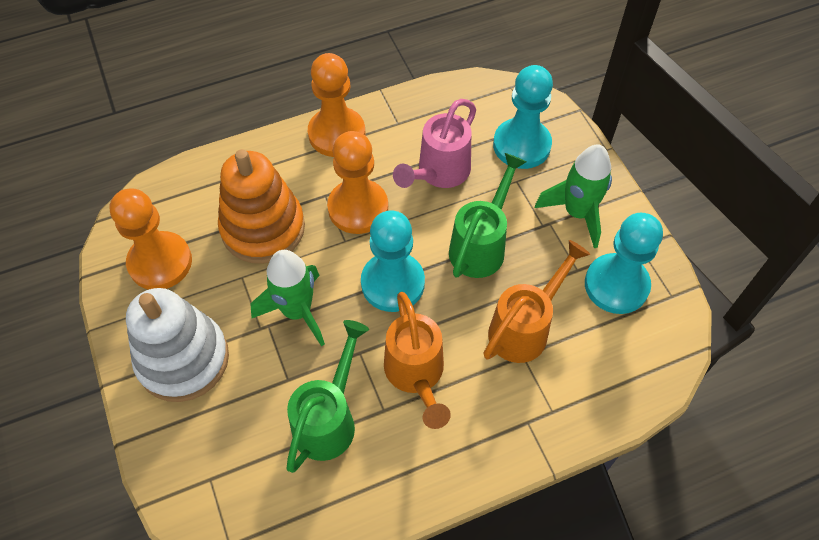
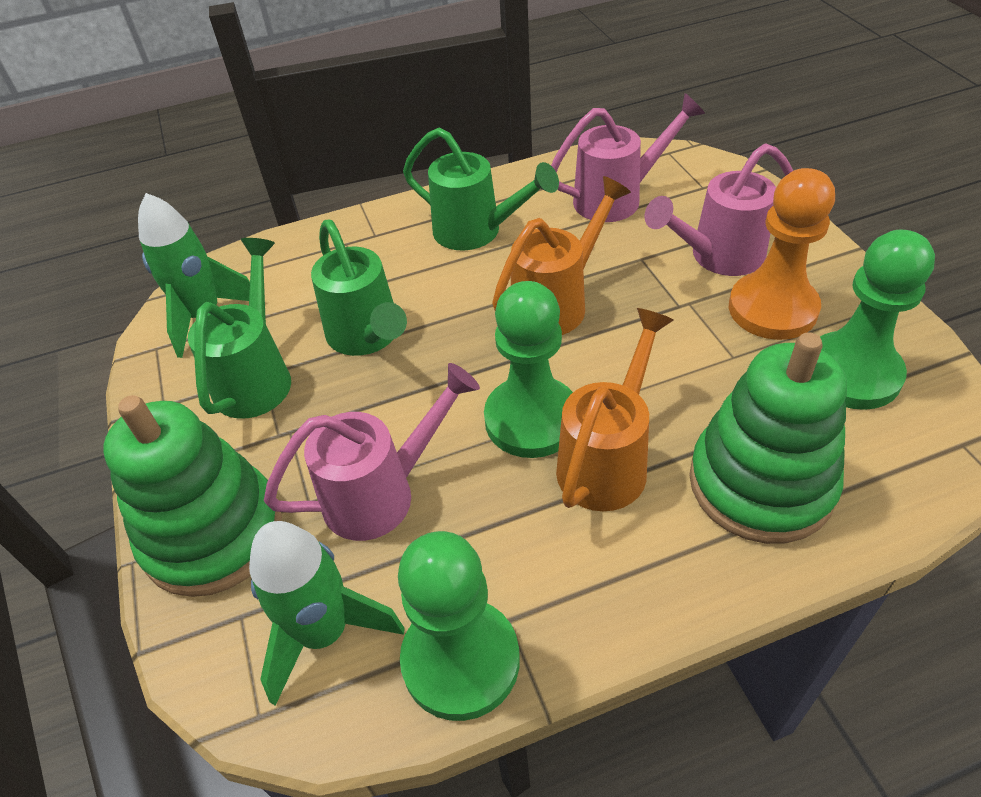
green pawn: none = 0 -> [398,531,520,721] [484,281,573,458] [820,230,935,410] = 3
green stacking toy: none = 0 -> [103,395,282,597] [689,333,847,544] = 2
green watering can: [286,320,369,473] [449,153,527,278] = 2 -> [188,238,291,419] [311,220,407,356] [403,128,559,251] = 3
orange pawn: [110,188,192,290] [308,53,365,157] [327,131,388,234] = 3 -> [729,168,835,340] = 1
orange stacking toy: [218,149,305,264] = 1 -> none = 0
pink watering can: [393,99,476,188] = 1 -> [264,363,480,541] [551,93,705,222] [644,144,793,276] = 3
turquoise pawn: [361,211,425,312] [493,65,553,169] [585,213,663,314] = 3 -> none = 0
white stacking toy: [126,288,229,402] = 1 -> none = 0

